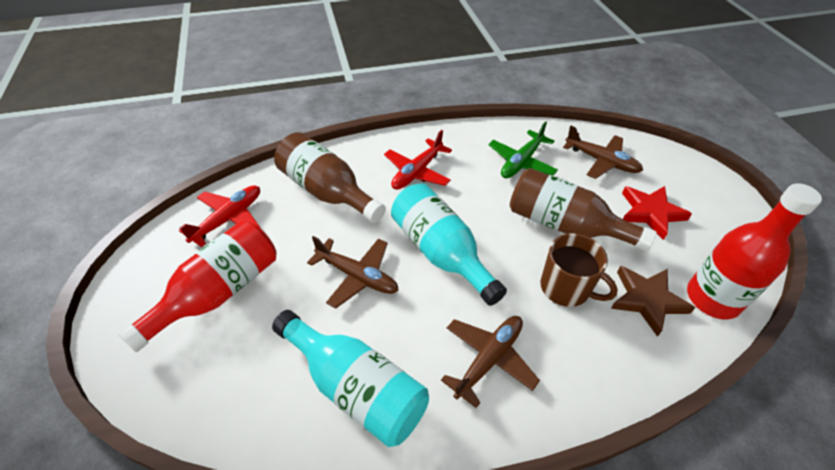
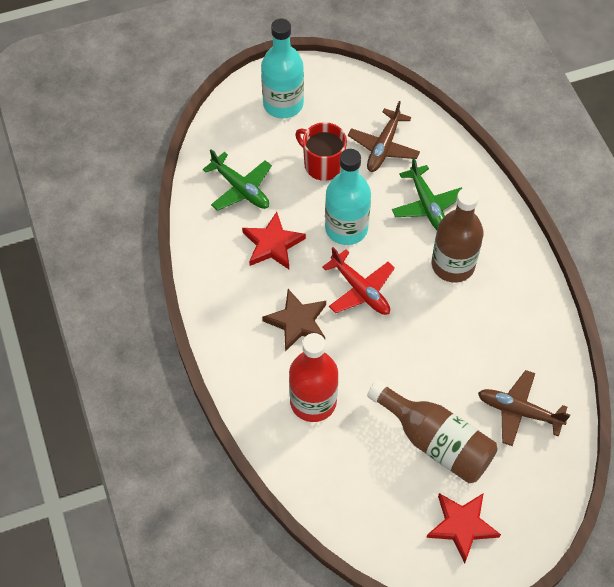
brown mug: [540,233,618,307] = 1 -> none = 0
brown plane: [307,236,399,308] [441,316,540,408] [563,126,643,179] = 3 -> [348,101,420,172] [478,370,570,446] = 2
green plane: [488,121,558,178] = 1 -> [203,149,272,211] [392,158,463,230] = 2
red bottle: [118,220,276,352] [687,183,822,320] = 2 -> [289,333,338,422] = 1
red mug: none = 0 -> [295,122,347,181] = 1
red plane: [179,185,260,247] [384,130,452,190] = 2 -> [322,247,395,315] = 1
red star: [622,186,692,240] = 1 -> [242,212,306,269] [427,493,501,563] = 2

